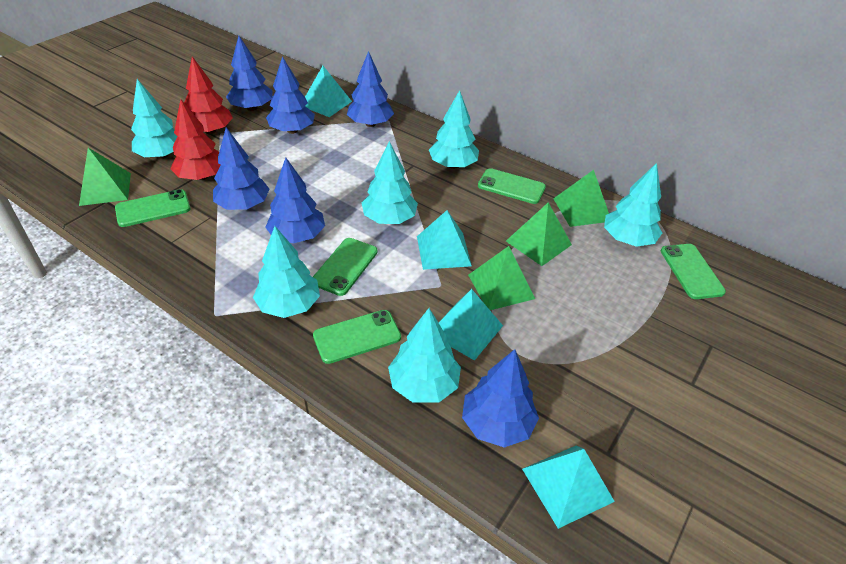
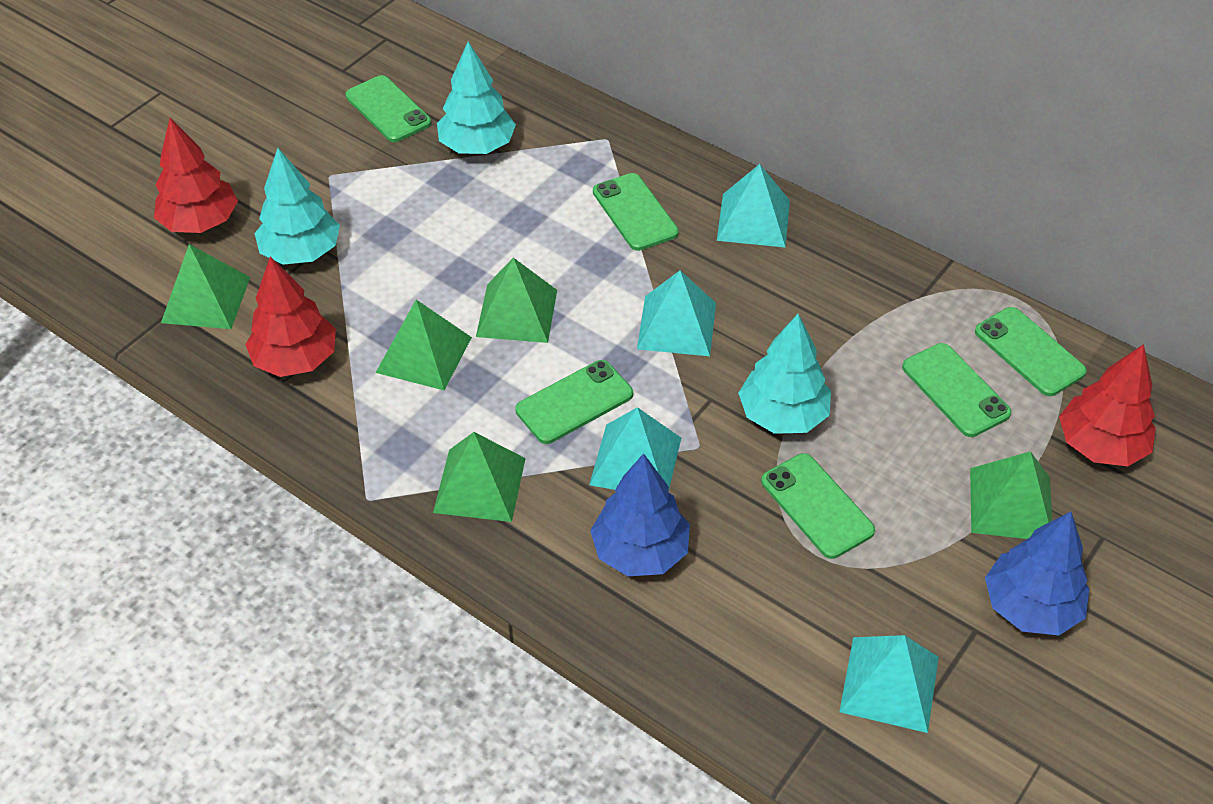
blue tree: [213,127,270,210] [226,36,273,111] [265,158,325,243] [266,56,315,134] [347,51,394,127] [462,349,539,448] = 6 -> [590,453,690,576] [985,511,1089,635] = 2
green phone: [115,189,191,227] [313,238,378,296] [313,310,401,364] [478,168,546,204] [661,244,726,299] = 5 -> [345,75,431,142] [515,360,633,444] [593,173,679,251] [761,453,875,559] [902,343,1012,437] [975,307,1087,396] = 6
green pyramid: [79,148,131,206] [468,246,535,310] [506,202,572,266] [553,170,609,227] = 4 -> [161,244,250,329] [376,300,472,390] [433,432,526,522] [476,258,557,343] [970,451,1052,539] = 5
red tree: [170,99,220,180] [184,56,233,134] = 2 -> [154,118,238,233] [245,256,336,377] [1059,344,1156,466] = 3
turquoise tree: [131,79,177,159] [253,226,320,318] [362,141,418,224] [388,308,461,403] [429,90,479,169] [604,163,662,247] = 6 -> [255,148,340,265] [437,41,516,154] [738,314,831,434] = 3

